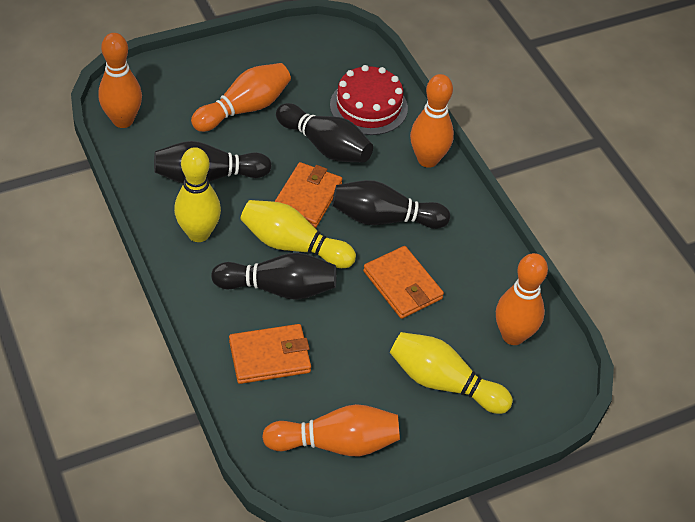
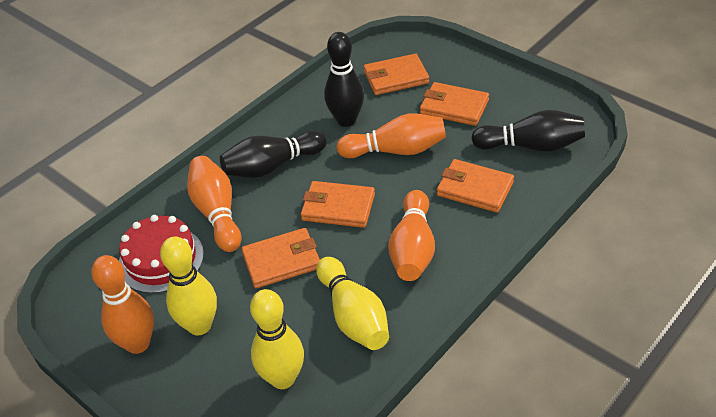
black bowling pin: [154,141,272,184] [211,253,337,300] [276,103,373,163] [332,180,450,229] = 4 -> [220,131,327,178] [324,32,364,127] [471,110,585,152] = 3
orange bowling pin: [98,33,142,128] [191,63,291,132] [262,404,400,456] [410,74,454,168] [496,253,548,345] = 5 -> [91,255,154,354] [187,156,241,252] [336,113,446,158] [388,190,435,281] = 4
orange wallet: [229,324,311,384] [274,162,342,228] [363,246,444,319] = 3 -> [241,228,320,288] [301,181,375,228] [364,54,429,95] [420,82,489,126] [437,159,514,213] = 5

